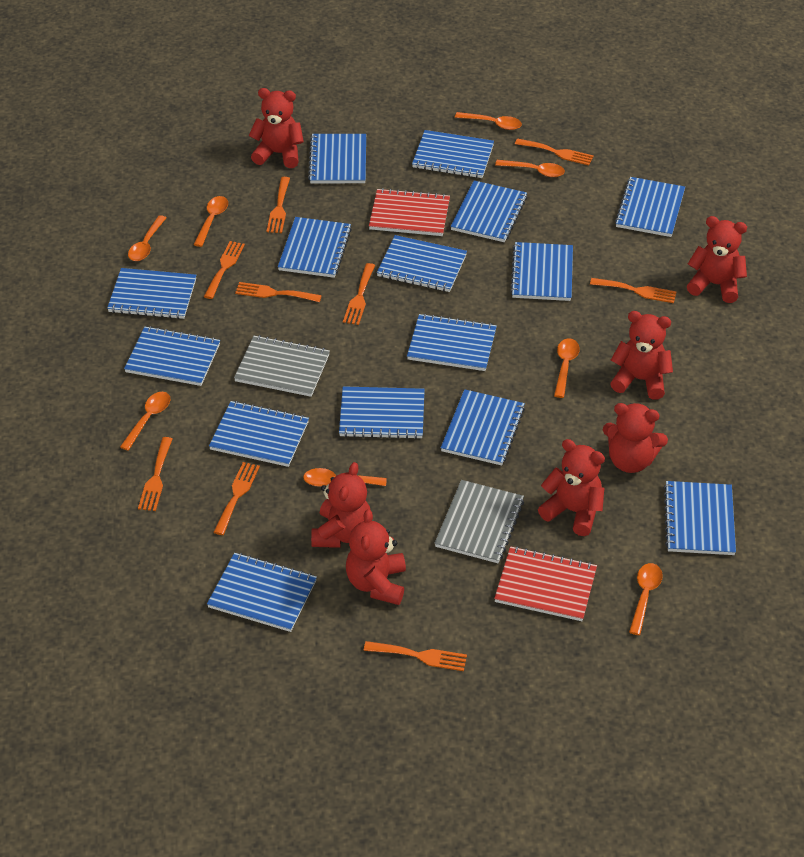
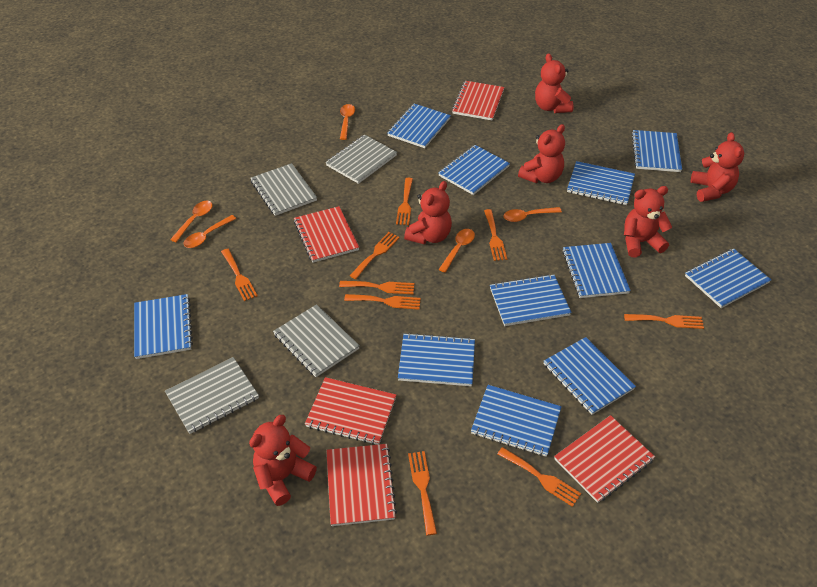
blue notebook: [107,268,196,319] [124,326,220,386] [207,553,317,632] [209,401,309,467] [278,217,352,278] [308,134,366,183] [339,386,425,439] [377,235,467,292] [407,314,497,371] [412,130,494,178] [441,389,525,466] [451,180,527,242] [510,242,573,301] [615,177,685,237] [663,481,736,555] = 15 -> [134,294,193,359] [387,104,451,148] [398,333,475,386] [438,145,510,195] [471,385,562,457] [490,274,572,326] [544,337,636,415] [562,243,631,298] [567,161,635,205] [632,130,682,172] [685,249,771,308] = 11
grey notebook: [234,335,330,397] [435,480,524,563] = 2 -> [165,357,259,434] [250,163,317,216] [273,304,360,377] [325,135,397,184] = 4
orange spoon: [120,392,171,451] [128,215,166,261] [193,196,228,247] [303,468,387,487] [455,112,522,130] [495,160,565,177] [554,339,580,398] [629,563,663,635] = 8 -> [170,201,212,242] [184,215,236,248] [340,104,355,140] [438,229,475,273] [503,207,562,222] = 5
red notebook: [369,188,450,236] [494,546,597,621] = 2 -> [294,206,359,263] [305,377,396,445] [326,444,397,526] [452,81,504,121] [554,415,655,503] = 5
red teddy bear: [249,88,304,168] [311,462,370,548] [346,509,406,605] [538,439,605,536] [603,403,668,473] [610,311,673,400] [687,216,747,303] = 7 -> [249,415,317,506] [404,181,452,244] [518,124,565,183] [535,53,574,113] [624,186,672,257] [691,132,744,202] = 6

